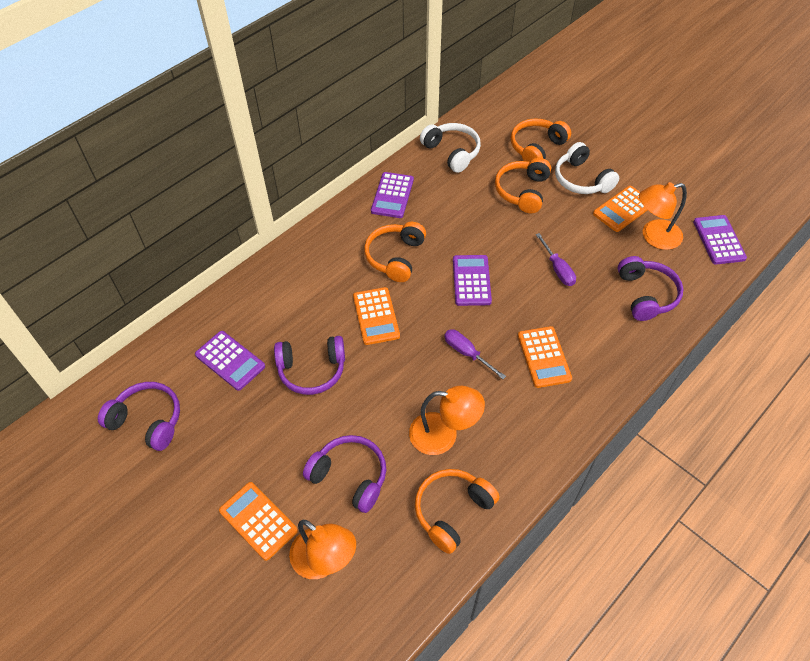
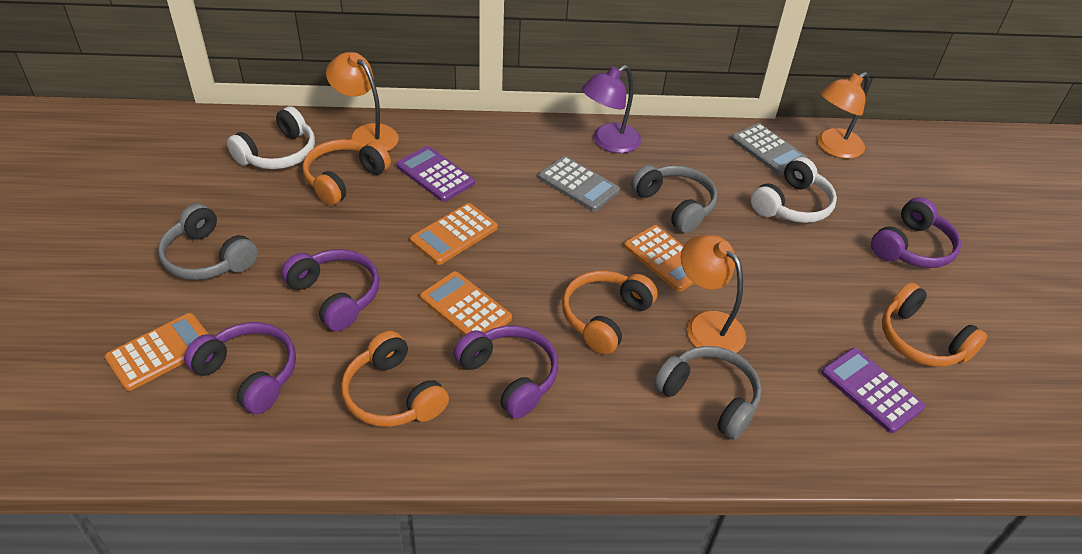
grey calculator: none = 0 -> [538,156,620,211] [731,123,808,175] = 2
grey headphones: none = 0 -> [158,204,258,280] [631,165,718,233] [654,346,762,440] = 3
purple calculator: [195,331,265,391] [371,172,414,218] [453,255,492,306] [693,215,747,265] = 4 -> [396,146,475,202] [821,348,925,433] = 2
purple lamp: none = 0 -> [582,65,641,153] = 1
purple screwdriver: [444,329,506,379] [536,233,576,286] = 2 -> none = 0

